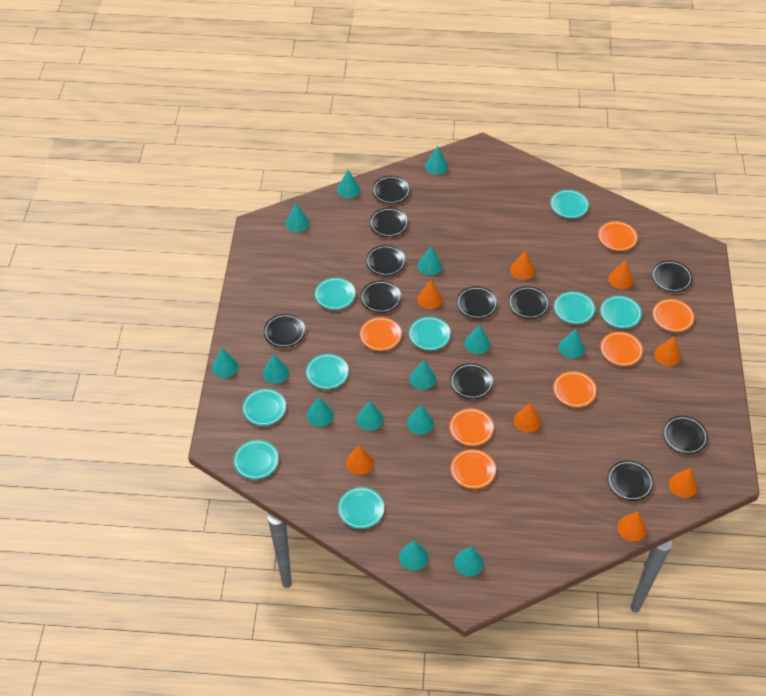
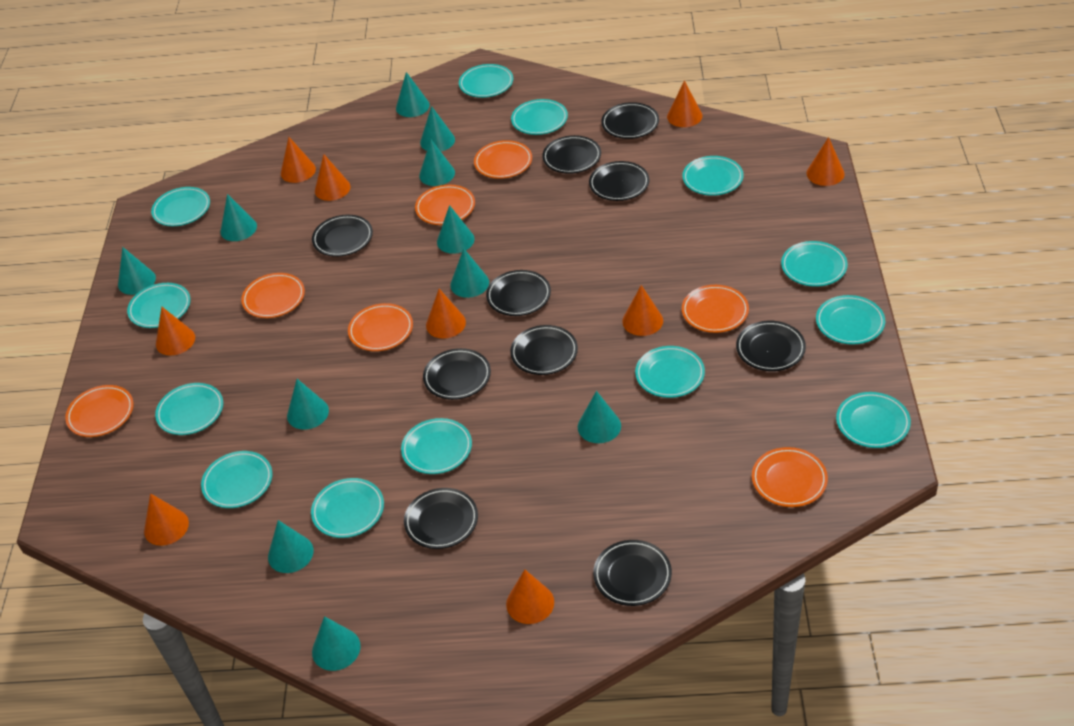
black plate: [264,314,306,348] [360,280,401,313] [366,245,406,276] [370,208,408,237] [372,176,410,204] [450,363,493,399] [457,286,498,319] [508,286,550,319] [607,460,654,501] [652,261,693,292] [663,416,708,454] = 11 -> [312,215,373,257] [404,488,478,549] [423,348,491,400] [486,270,551,316] [510,325,578,375] [542,135,601,174] [589,161,649,201] [593,540,672,606] [601,102,659,139] [736,321,806,371] = 10
orange cone: [346,445,374,475] [417,280,443,309] [510,250,535,280] [514,403,541,433] [608,260,633,289] [617,511,647,541] [655,337,681,366] [669,468,697,498] = 8 -> [144,493,189,546] [156,306,195,356] [281,137,316,183] [315,154,350,201] [426,289,466,338] [506,570,554,624] [622,285,663,336] [667,81,703,127] [806,137,845,186] = 9
turquoise cone: [212,348,238,378] [263,354,289,384] [286,203,310,232] [307,397,334,427] [337,170,360,198] [357,401,384,431] [399,540,428,571] [407,405,434,434] [410,360,436,390] [418,246,442,275] [425,146,448,175] [454,546,484,576] [465,324,490,354] [558,329,584,358] = 14 -> [118,247,156,295] [220,194,257,241] [268,520,314,573] [287,379,329,430] [312,616,361,671] [396,72,430,117] [419,140,455,186] [420,106,455,152] [437,205,475,254] [450,248,489,298] [578,391,621,443] = 11
turquoise plate: [233,440,279,479] [242,389,286,426] [306,354,349,389] [315,278,356,310] [338,487,384,529] [409,317,451,351] [550,190,589,218] [554,291,595,324] [600,295,642,329] = 9 -> [127,283,191,328] [151,187,210,226] [155,383,223,435] [201,451,273,508] [311,478,384,538] [401,418,472,474] [459,64,513,98] [511,99,568,135] [635,346,705,398] [682,156,744,196] [781,241,848,287] [816,295,885,345] [836,392,911,448] = 13

